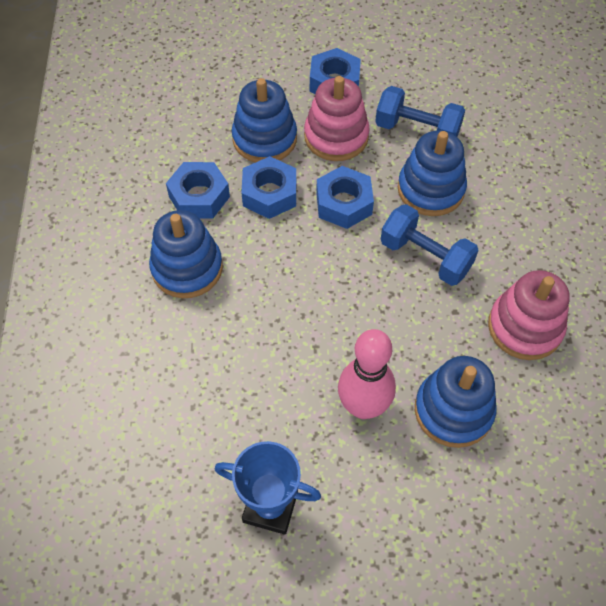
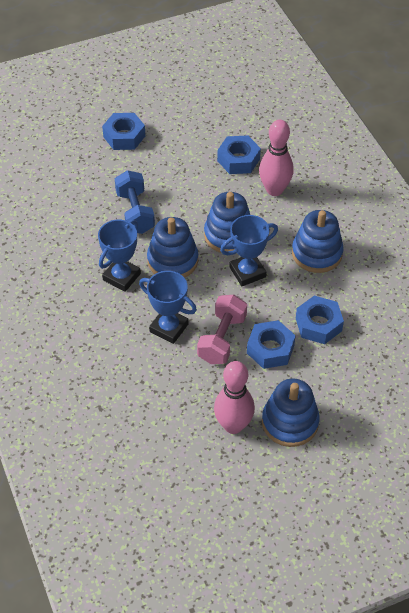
blue dumbbell: [375,86,465,137] [381,204,479,286] = 2 -> [115,170,155,234] = 1
blue trophy: [215,441,321,535] = 1 -> [98,220,141,292] [139,271,197,344] [220,215,278,286] = 3
pink bowling pin: [338,329,396,419] = 1 -> [214,361,255,434] [259,120,294,196] = 2
pink dumbbell: none = 0 -> [197,295,247,364] = 1
pink stacking toy: [304,76,370,161] [488,270,570,360] = 2 -> none = 0

